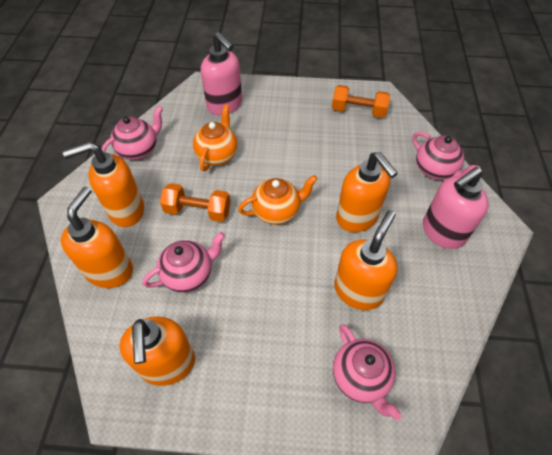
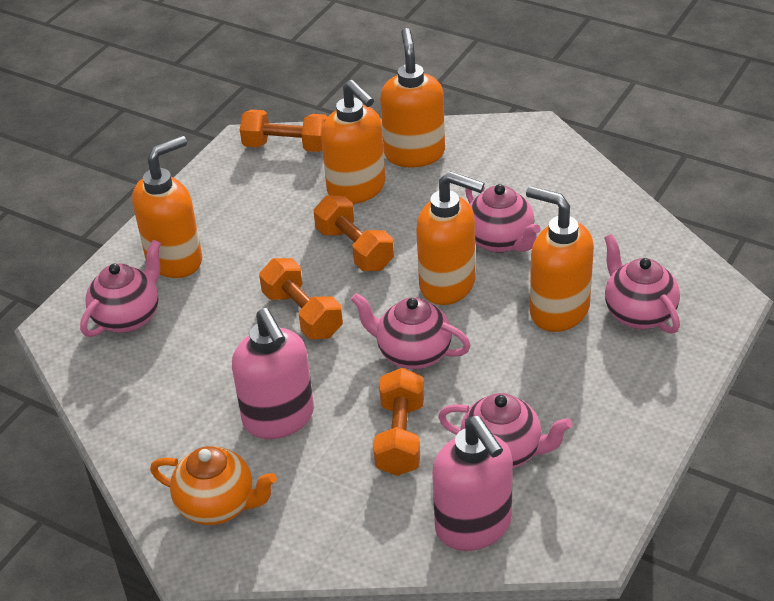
orange dumbbell: [160,183,230,222] [332,85,390,118] = 2 -> [240,109,327,152] [259,258,343,339] [314,195,394,271] [373,368,424,476] = 4
orange teapot: [193,104,238,171] [238,175,318,225] = 2 -> [150,446,277,525] = 1
pink teapot: [101,106,163,160] [143,232,225,293] [333,324,402,420] [413,131,481,180] = 4 -> [80,240,161,337] [351,293,471,369] [438,393,573,468] [465,184,541,253] [604,234,680,334] = 5

